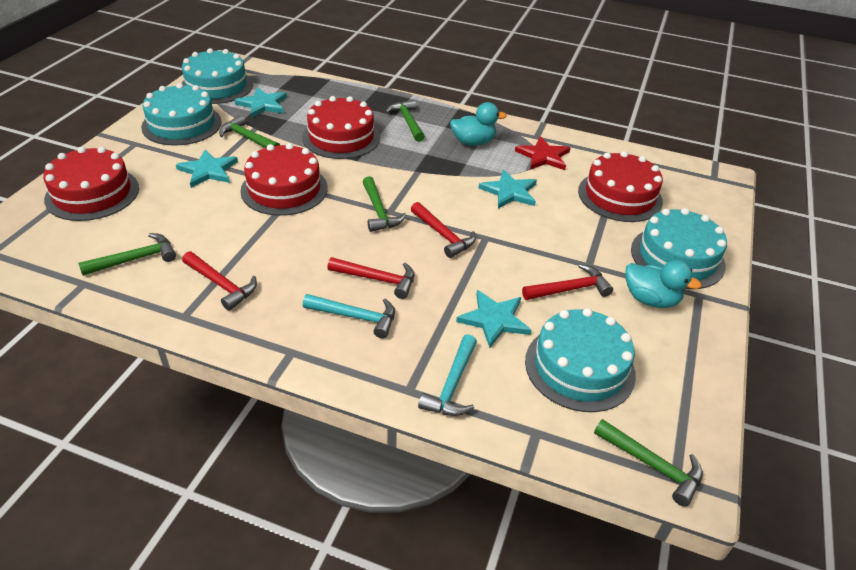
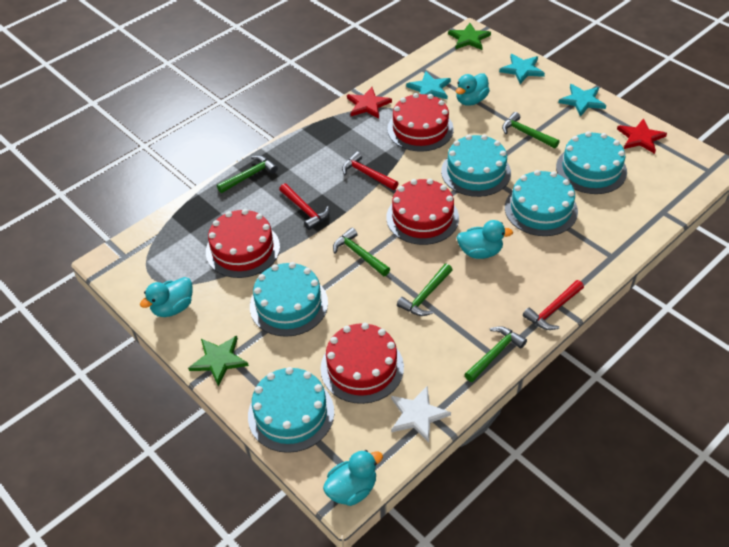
green star: none = 0 -> [188,336,249,387] [448,23,491,50] = 2
red hammer: [182,251,257,311] [327,257,414,299] [411,202,476,258] [522,264,613,300] = 4 -> [279,183,329,230] [342,151,399,190] [523,280,584,330] = 3
red star: [515,136,571,170] = 1 -> [347,87,392,119] [617,118,667,154] = 2
turquoise cake: [141,83,222,146] [182,48,253,104] [525,308,636,412] [631,208,727,289] = 4 -> [248,367,334,453] [250,262,328,337] [441,135,511,197] [505,170,578,236] [556,131,627,194] = 5
turquoise duck: [450,102,507,146] [625,260,702,308] = 2 -> [140,277,193,317] [323,450,383,506] [456,73,490,106] [457,220,513,259] = 4
turquoise hammer: [303,294,395,339] [418,334,477,416] = 2 -> none = 0
turquoise star: [176,150,238,188] [234,87,287,118] [456,290,531,348] [479,170,537,209] = 4 -> [406,71,451,100] [499,54,545,84] [558,84,606,117] = 3
white star: none = 0 -> [391,386,451,443] = 1

